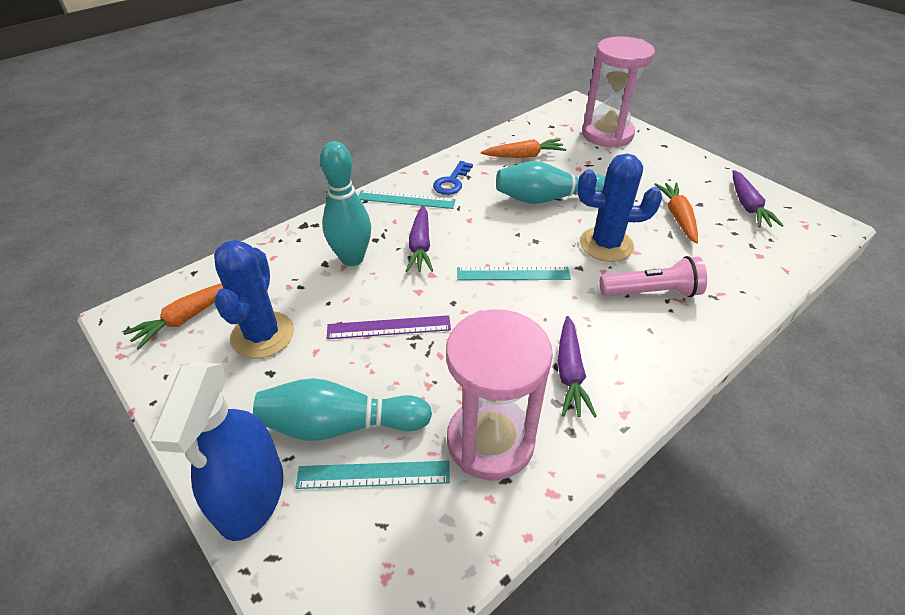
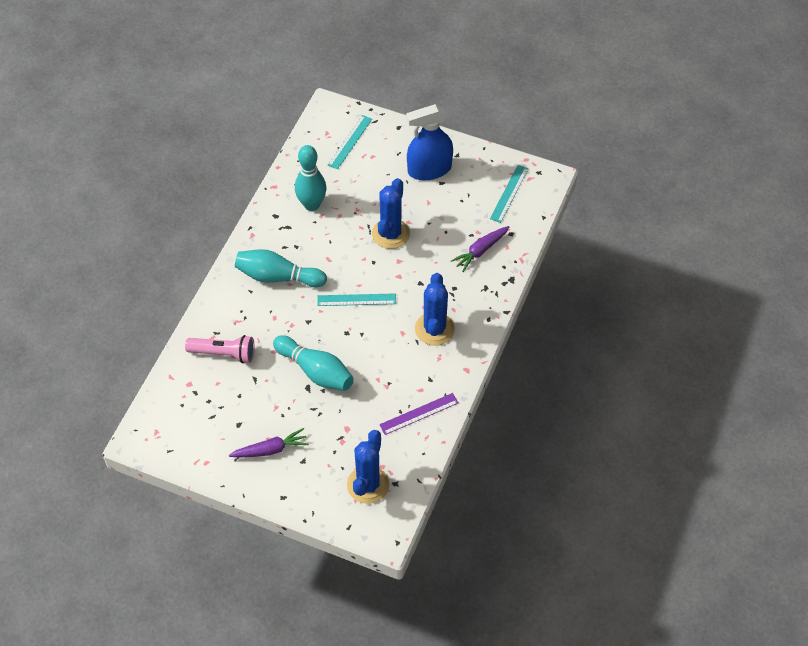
blue cactus: [214,240,294,359] [578,153,662,262] = 2 -> [347,430,389,504] [372,178,410,249] [415,273,455,346] = 3
blue key: [433,161,473,195] = 1 -> none = 0
orange carrot: [123,283,223,350] [481,139,566,158] [654,183,698,243] = 3 -> none = 0
pink hourglass: [446,309,553,480] [582,36,655,148] = 2 -> none = 0
purple carrot: [406,205,433,272] [558,316,597,418] [733,170,784,228] = 3 -> [229,428,309,458] [451,226,509,272] = 2

